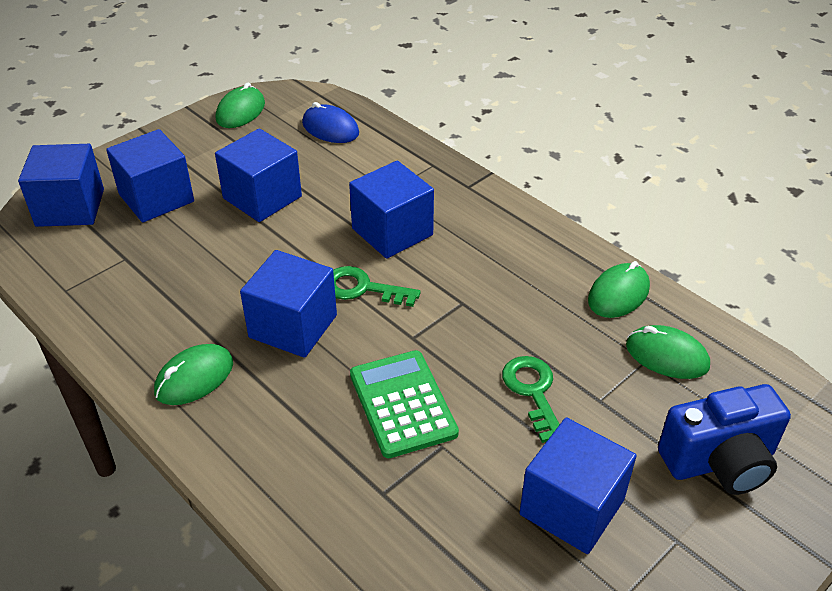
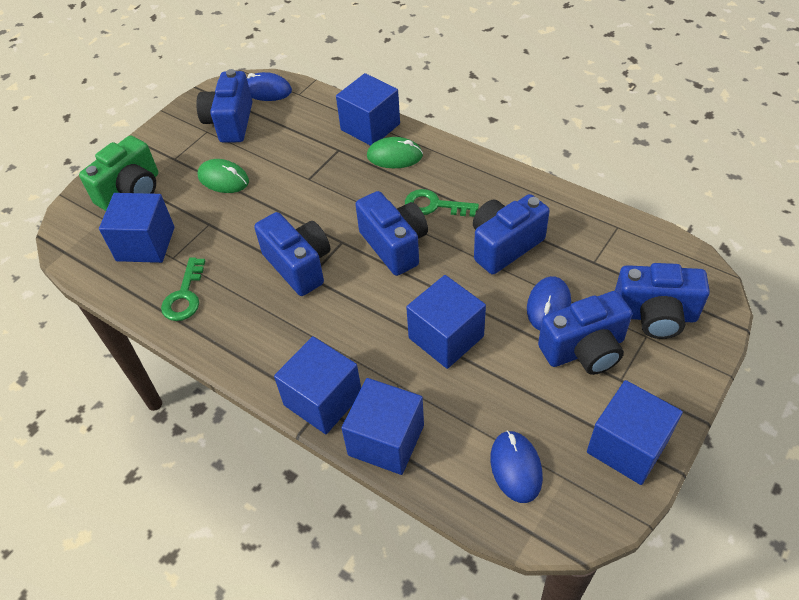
blue camera: [658,384,791,495] = 1 -> [196,69,252,143] [254,212,331,296] [355,191,428,276] [473,194,550,274] [538,291,632,375] [615,263,710,339] = 6
blue mouse: [302,102,359,143] = 1 -> [247,72,292,101] [490,430,543,503] [527,276,571,330] = 3
green calculator: [350,350,459,458] = 1 -> none = 0
green camera: none = 0 -> [79,135,158,211] = 1
green mouse: [154,344,233,405] [216,83,265,128] [588,261,650,318] [626,325,710,379] = 4 -> [198,159,249,193] [367,137,423,168] = 2

